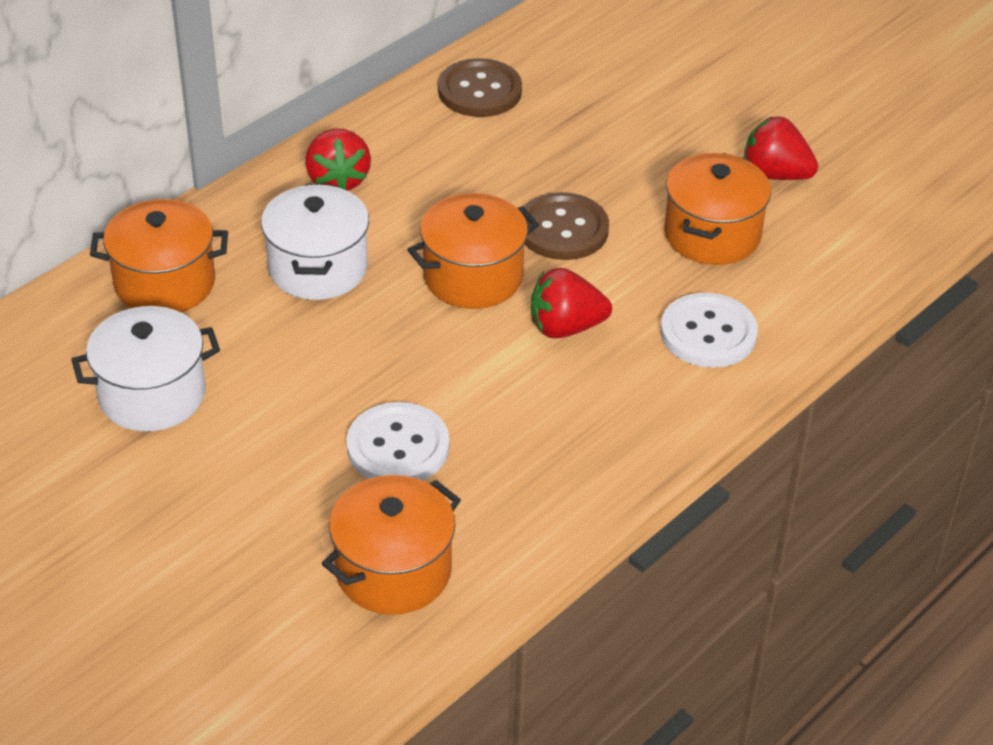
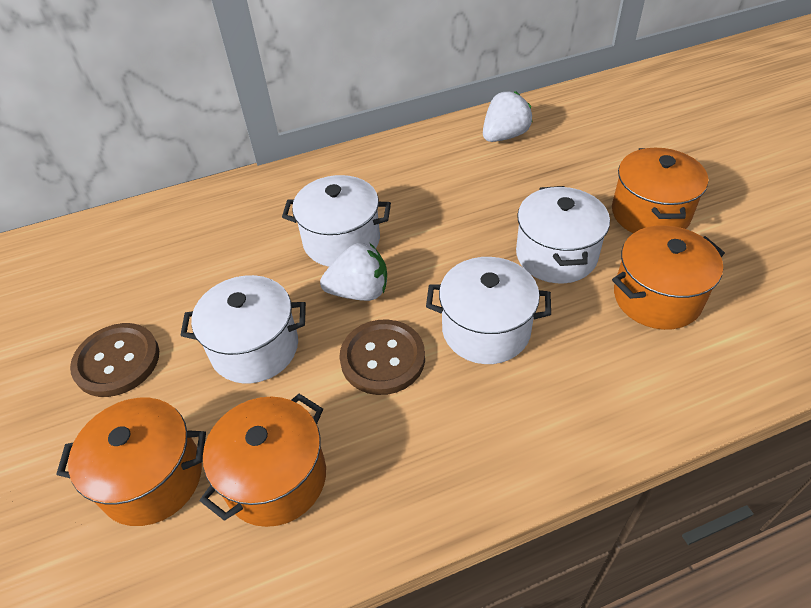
red strawberry: [305,128,371,191] [531,268,612,338] [744,116,818,180] = 3 -> none = 0
white button: [346,402,449,481] [660,293,758,368] = 2 -> none = 0
white pot: [71,306,220,431] [261,184,369,300] = 2 -> [180,275,306,383] [282,175,391,267] [426,257,551,364] [516,186,610,283] = 4
white strawberry: none = 0 -> [320,243,387,301] [483,91,532,142] = 2

